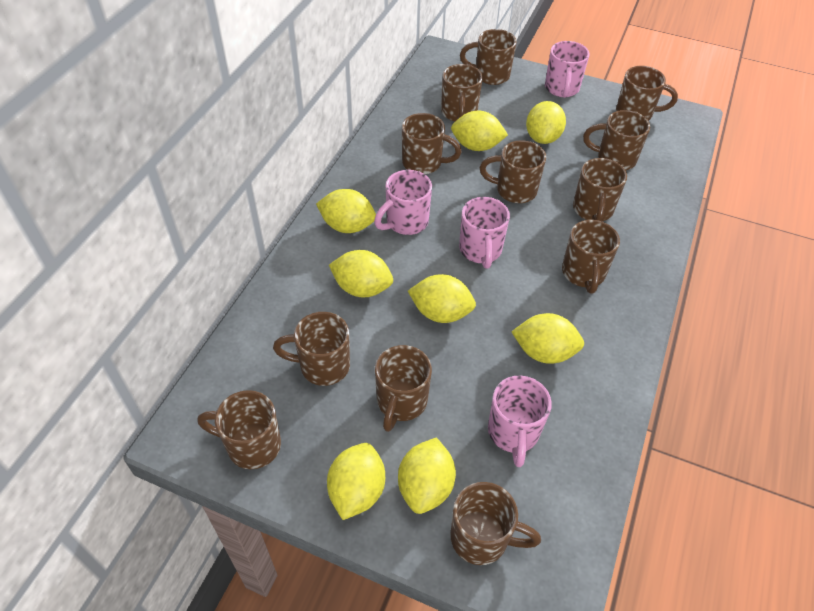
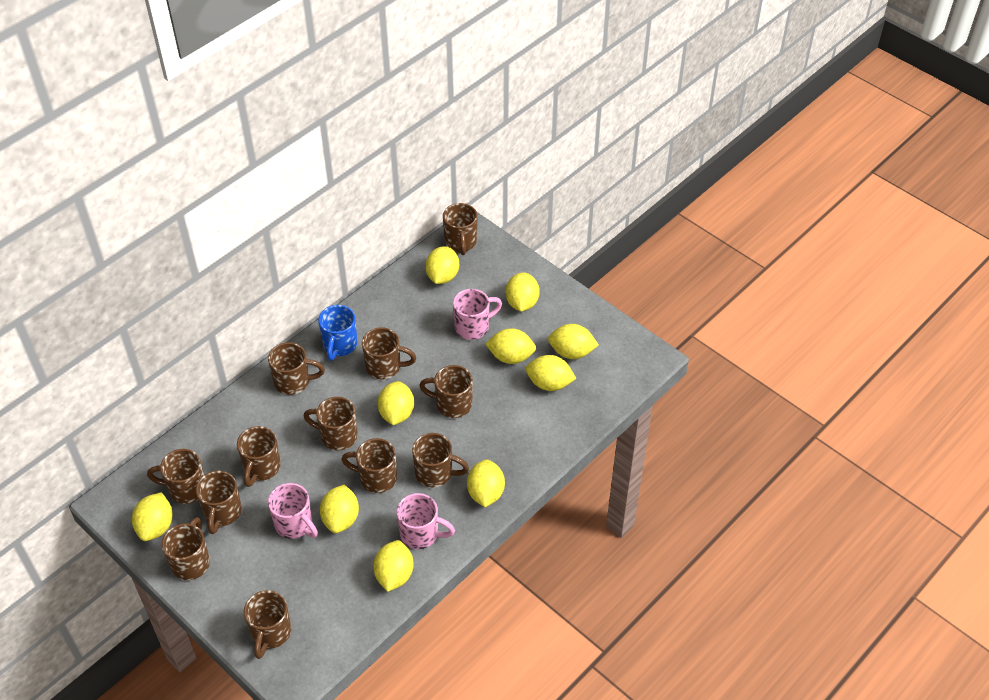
blue mug: none = 0 -> [318,305,357,361] = 1
pink mug: [374,170,432,235] [459,197,510,269] [488,376,552,467] [545,41,590,98] = 4 -> [268,483,318,539] [397,493,455,549] [453,289,502,340] = 3
yellow lemon: [316,189,376,233] [327,443,385,520] [329,250,393,297] [398,437,456,514] [408,274,476,323] [451,111,508,151] [512,313,584,364] [526,101,566,144] = 8 -> [132,492,173,541] [320,485,359,533] [373,540,414,592] [378,381,414,425] [425,246,459,284] [467,459,505,507] [485,328,536,364] [505,272,540,312] [526,355,577,391] [548,324,599,359] = 10

